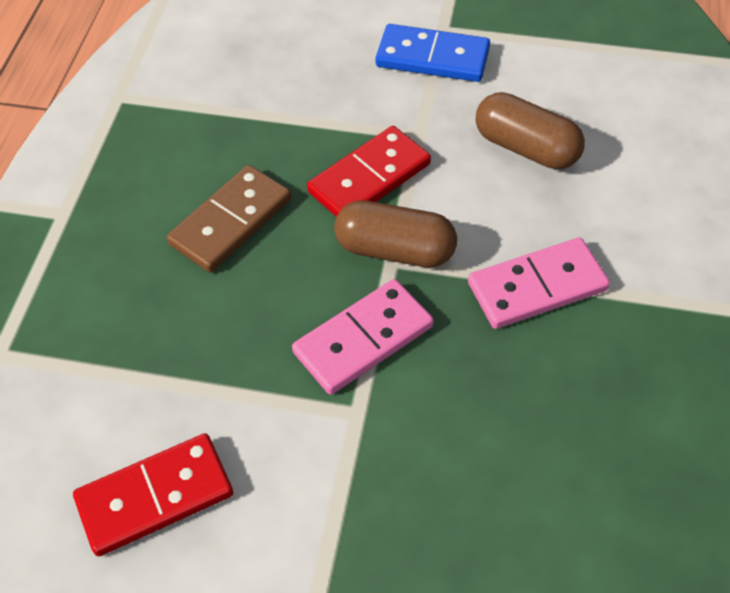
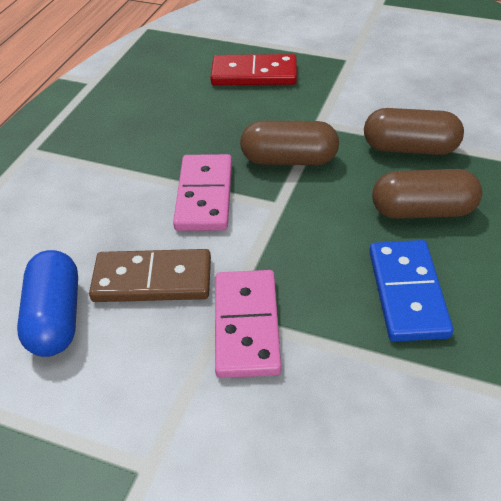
blue capsule: none = 0 -> [17,250,78,357] = 1
brown capsule: [334,200,457,268] [476,92,585,169] = 2 -> [240,121,339,165] [364,108,464,155] [372,169,482,219] = 3
red domino: [73,433,233,556] [307,126,431,216] = 2 -> [210,54,297,85] = 1

